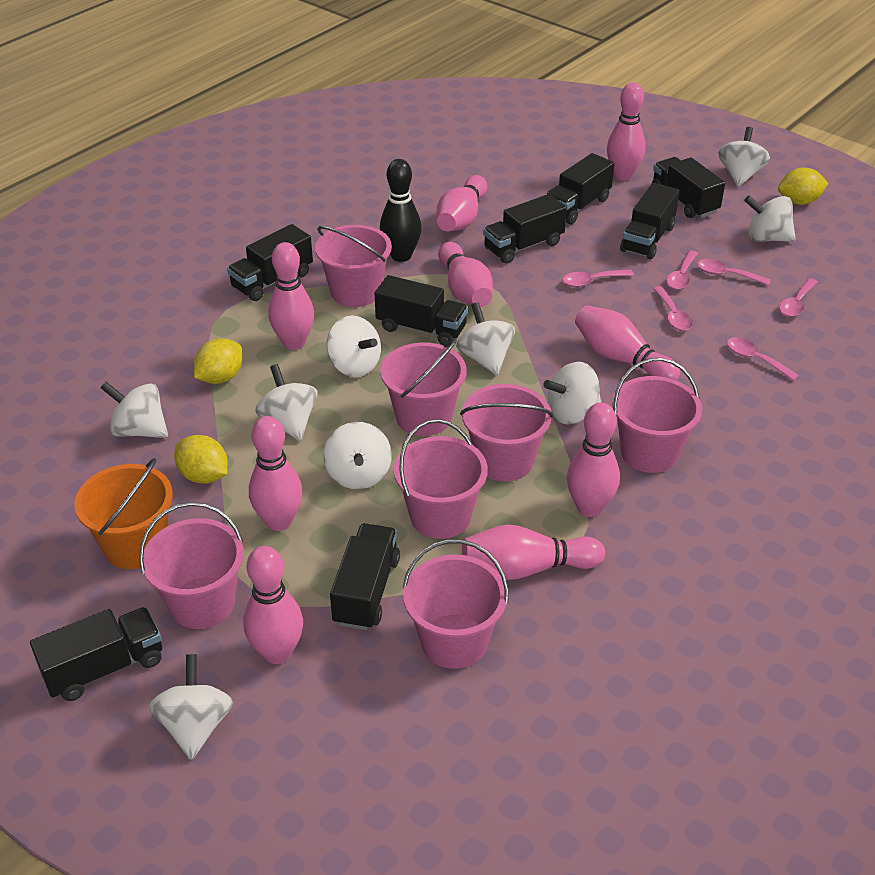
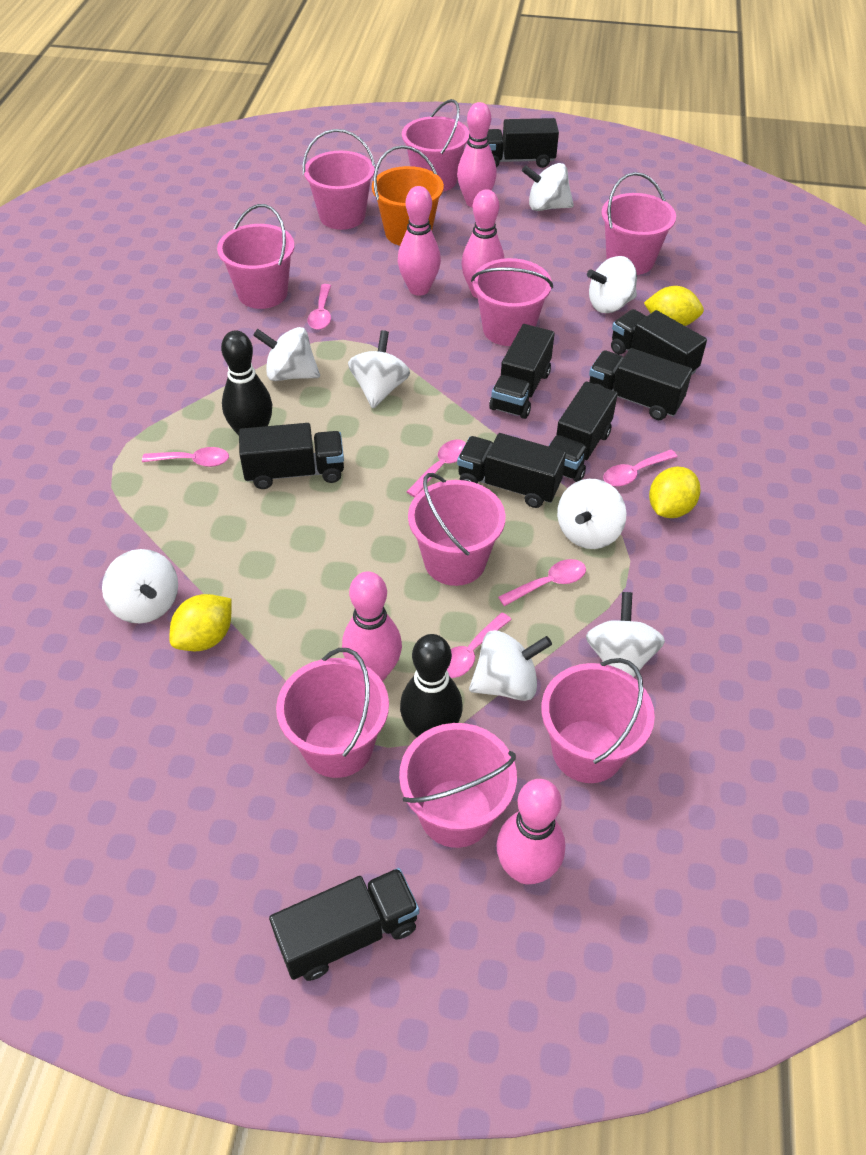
black bowling pin: [380,159,422,262] = 1 -> [221,330,272,436] [400,634,463,737] = 2
pink bowling pin: [243,546,303,664] [249,416,303,531] [268,242,314,350] [437,175,487,231] [438,242,493,307] [462,525,605,580] [567,402,620,517] [575,305,680,381] [607,83,646,181] = 9 -> [342,571,402,681] [397,186,441,296] [457,102,497,208] [461,189,505,298] [496,779,565,884] = 5
pink bucket: [139,502,244,629] [315,225,392,307] [380,338,467,436] [394,419,488,539] [403,539,509,669] [460,384,553,482] [612,358,702,473] = 7 -> [217,204,295,309] [276,648,389,778] [303,129,375,230] [399,723,517,848] [402,99,470,192] [408,473,506,586] [471,258,553,346] [541,658,655,783] [601,172,676,275] = 9
white spinning top: [100,382,168,438] [149,654,233,760] [255,364,318,441] [323,422,392,489] [327,315,381,377] [456,302,515,375] [544,362,601,425] [718,127,770,187] [744,196,796,242] = 9 -> [102,549,178,624] [253,327,320,381] [348,330,410,408] [469,630,552,701] [522,163,574,211] [557,479,626,549] [586,592,665,677] [587,256,637,313] = 8

